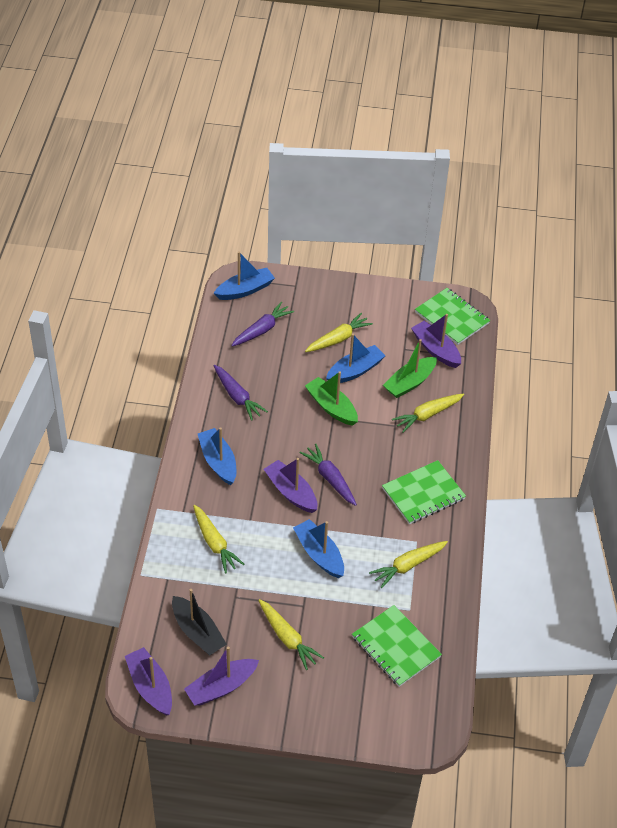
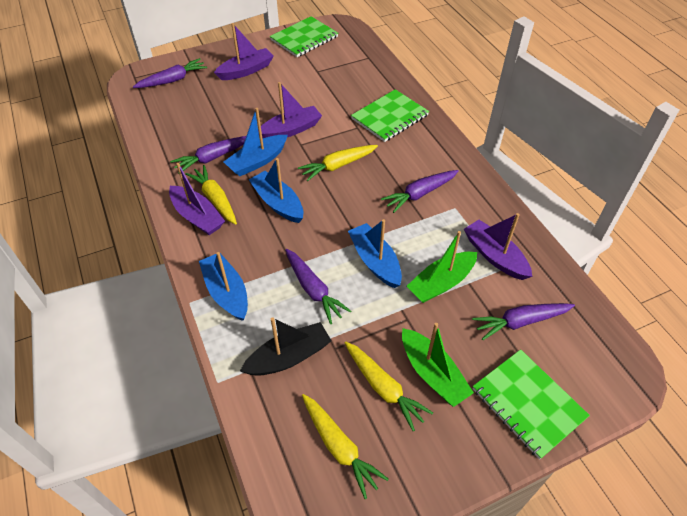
purple carrot: [214,365,268,421] [231,302,294,347] [299,444,357,506] = 3 -> [133,58,207,88] [170,136,246,174] [285,249,351,324] [381,170,459,213] [472,303,575,340] = 5
yellow carrot: [193,505,244,573] [258,599,324,670] [305,313,373,352] [369,541,448,588] [392,394,464,433] = 5 -> [185,165,237,225] [298,145,378,181] [302,394,389,499] [345,342,433,431] = 4

